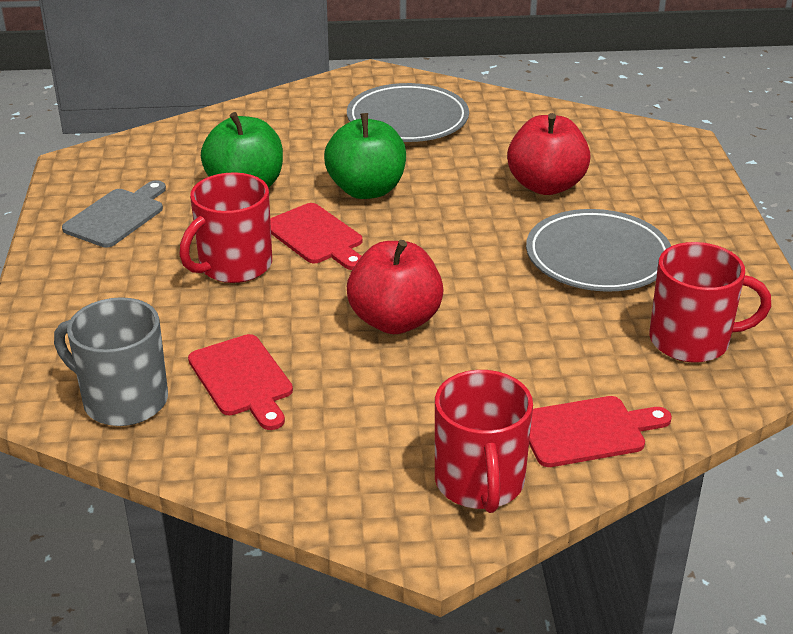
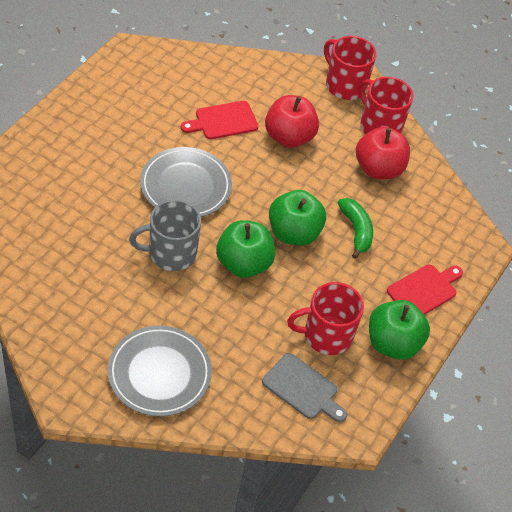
green apple: [201,112,283,188] [324,113,406,199] = 2 -> [216,220,275,278] [269,190,326,246] [369,300,430,360] = 3
green banana: none = 0 -> [338,198,373,259] = 1
red cutting board: [188,334,293,430] [270,203,362,270] [529,396,672,467] = 3 -> [181,101,258,139] [387,264,463,315] = 2

